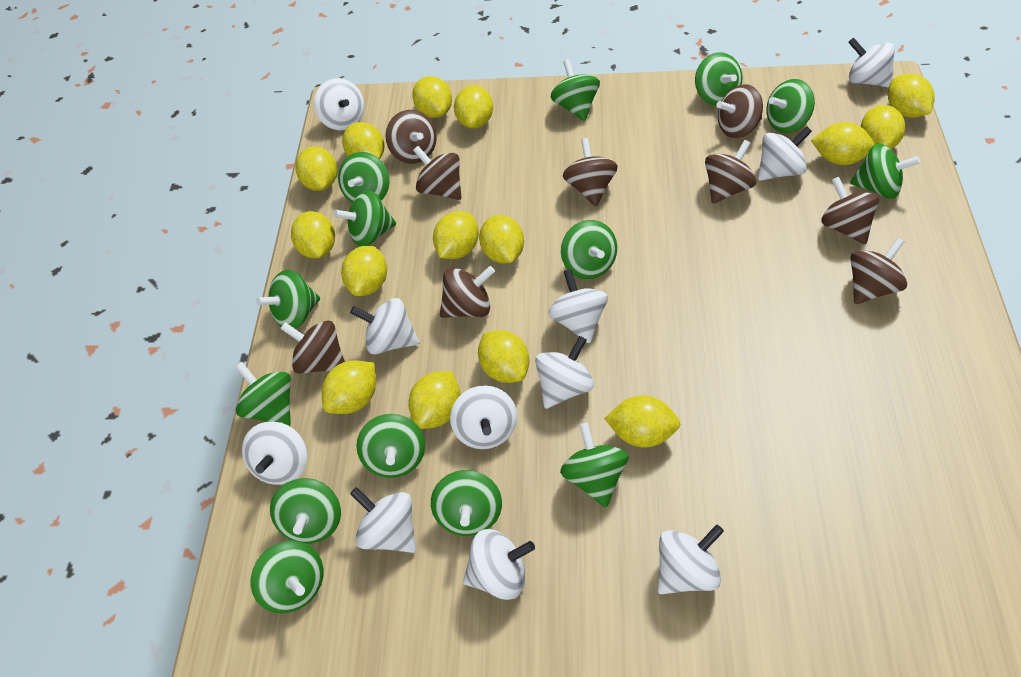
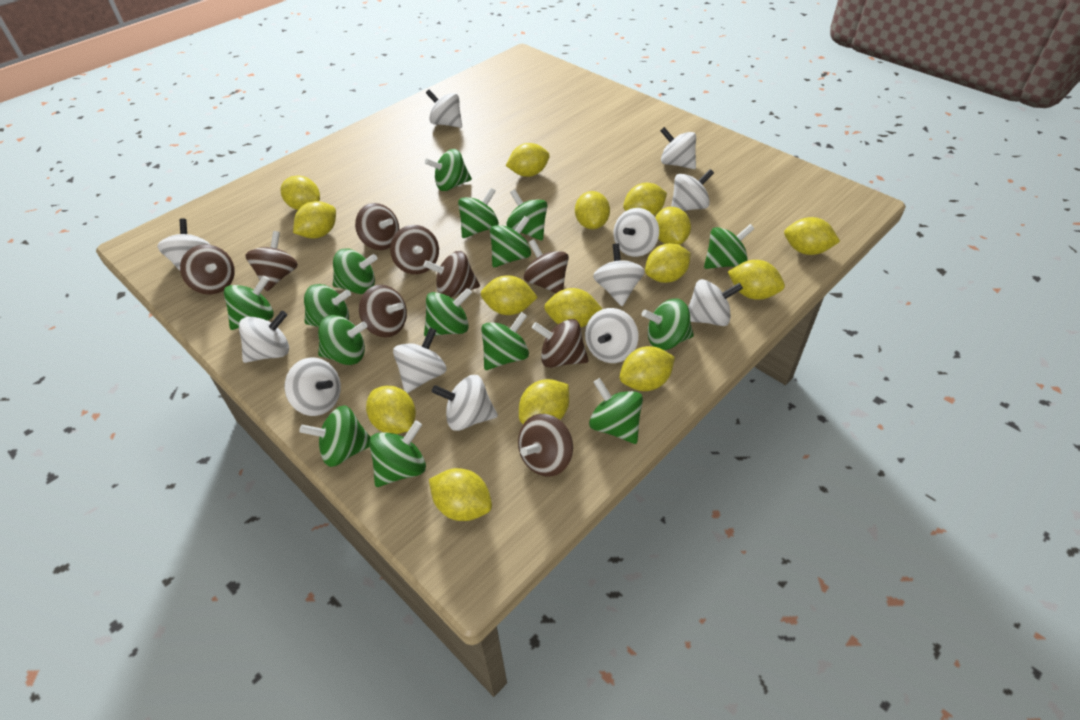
green spinning top: [236,362,291,426] [251,541,324,613] [256,270,320,329] [270,478,341,544] [334,190,396,246] [338,152,390,203] [356,414,425,478] [431,470,502,536] [550,59,600,121] [560,422,629,508] [561,220,617,279] [695,52,743,106] [766,79,815,133] [850,143,921,198] = 14 -> [224,276,274,330] [299,405,370,467] [304,284,351,327] [318,315,367,365] [333,248,377,294] [369,421,426,487] [424,288,472,337] [425,149,472,191] [458,188,499,238] [481,312,529,370] [490,216,531,267] [507,189,547,241] [589,378,643,444] [642,298,694,350] [704,224,755,269] = 15
white spinning top: [242,421,307,485] [314,78,364,130] [350,298,419,354] [350,487,416,553] [450,385,517,449] [463,529,535,600] [535,336,594,409] [548,269,608,343] [658,524,724,594] [758,127,812,181] [848,38,895,88] = 11 -> [157,218,210,271] [239,311,289,363] [285,357,341,416] [393,328,447,393] [426,90,462,128] [432,375,498,431] [585,308,639,363] [593,243,645,306] [613,208,659,257] [660,127,696,169] [671,169,714,211] [688,279,743,326] = 12

